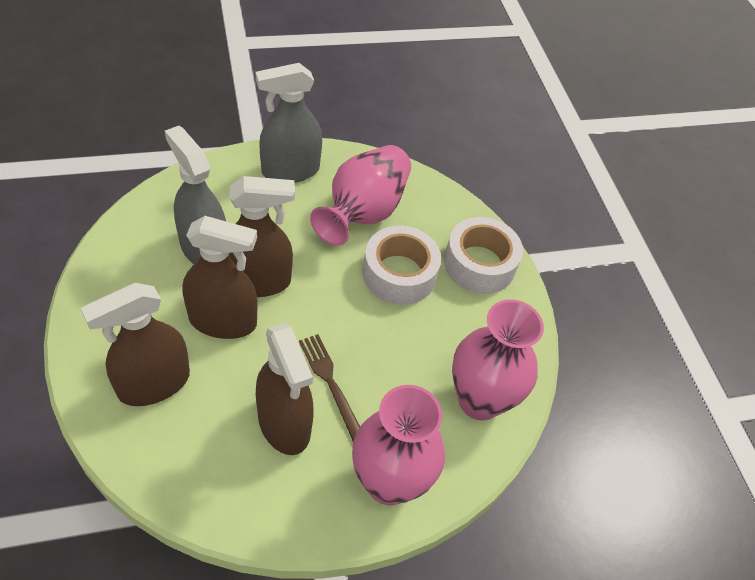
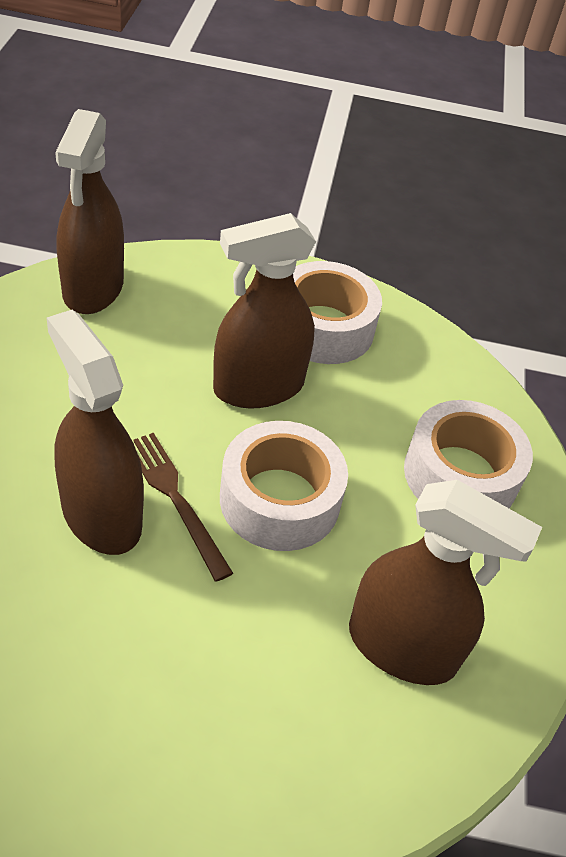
grey spray bottle: [165,126,226,264] [256,63,322,183] = 2 -> none = 0
pink vase: [310,145,411,246] [352,385,445,505] [452,300,544,420] = 3 -> none = 0
white tape: [363,226,441,305] [444,217,523,294] = 2 -> [220,421,348,551] [293,261,382,364] [404,400,533,508] = 3

